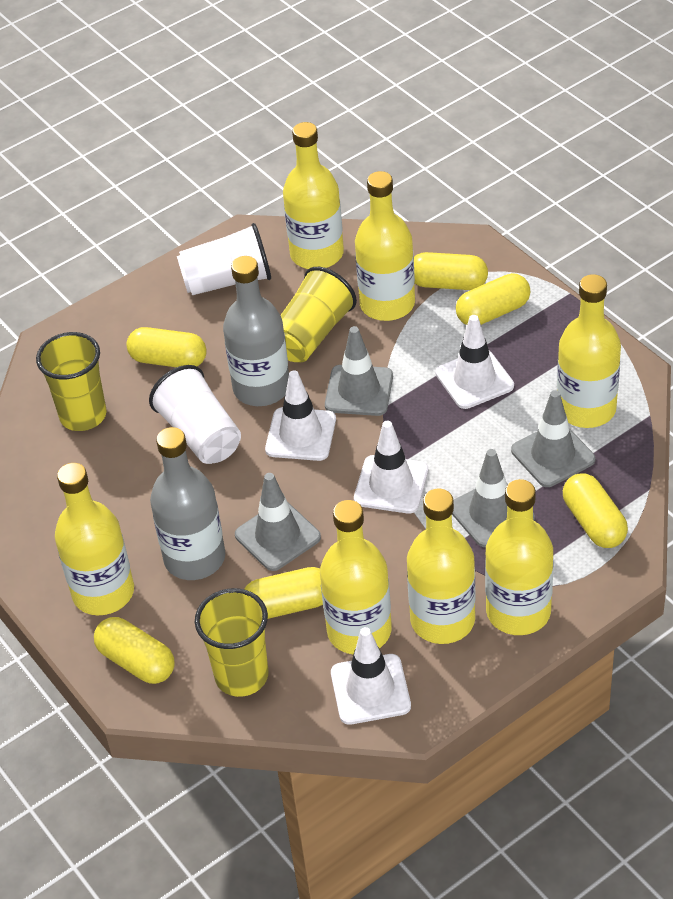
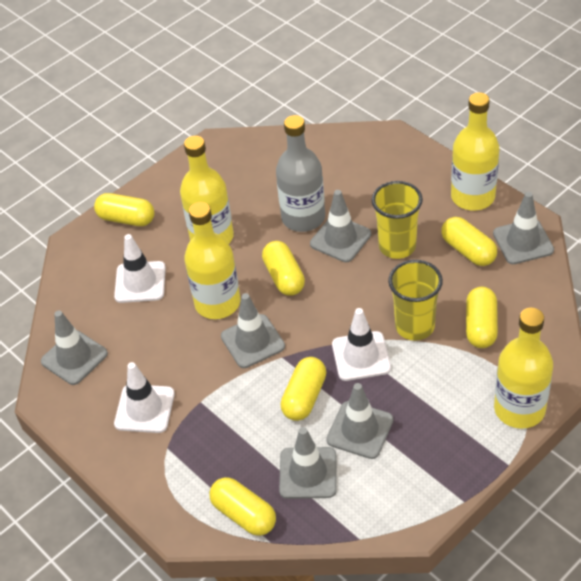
grey bottle: [150,427,225,580] [223,256,289,406] = 2 -> [276,115,325,232] = 1
grey traffic cone: [235,473,321,571] [325,326,393,416] [452,449,535,547] [511,390,595,487] = 4 -> [41,311,108,385] [221,293,285,368] [279,427,337,499] [310,190,371,262] [326,383,393,459] [493,192,554,264] = 6
white cup: [149,365,241,464] [177,223,271,295] = 2 -> none = 0
white traffic cone: [265,370,336,461] [331,627,411,725] [354,421,428,514] [435,315,514,409] = 4 -> [114,234,166,303] [114,362,175,433] [332,308,391,381] = 3
yellow bottle: [55,463,134,615] [283,122,344,269] [320,500,392,655] [355,171,415,321] [407,488,476,644] [485,479,553,635] [557,274,621,428] = 7 -> [180,136,234,244] [184,202,240,319] [451,92,499,210] [494,308,553,429] = 4
yellow cup: [36,332,107,431] [195,588,268,697] [280,267,357,362] = 3 -> [372,181,423,259] [388,260,443,340] = 2

